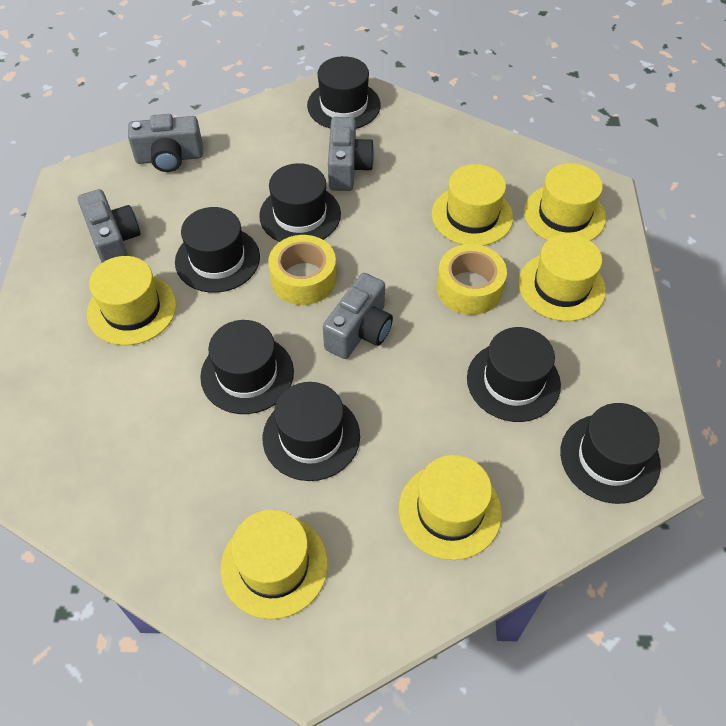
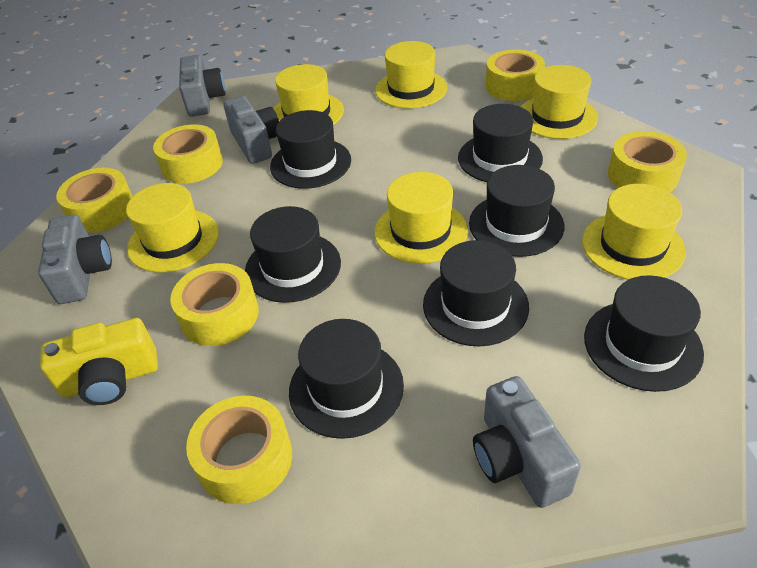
yellow camera: none = 0 -> [40,318,158,405] = 1
yellow tape: [268,235,336,305] [437,244,507,315] = 2 -> [56,168,133,233] [153,124,223,184] [170,263,259,346] [186,396,292,504] [486,49,545,101] [608,131,687,192] = 6

